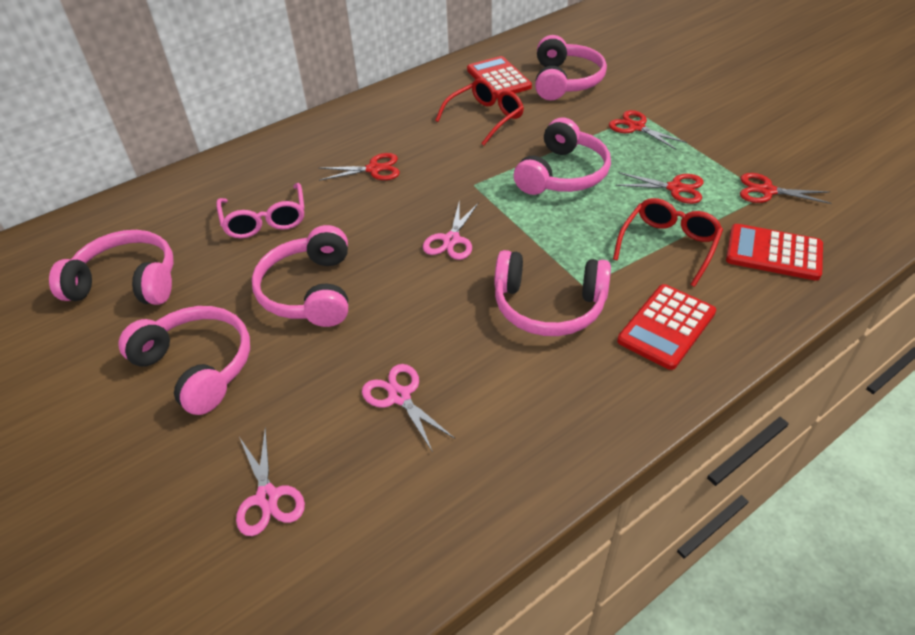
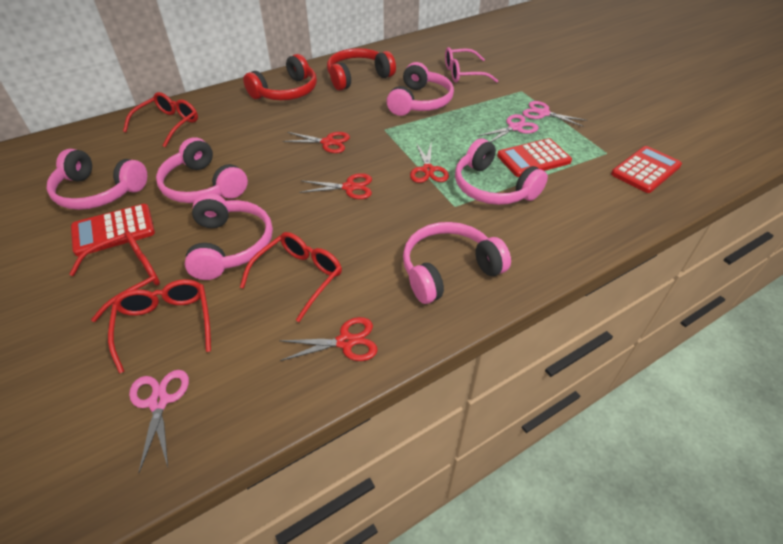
red glasses: [435,79,524,145] [613,198,723,287] = 2 -> [69,230,160,322] [108,279,211,374] [123,92,198,147] [240,232,342,322] = 4
red headphones: none = 0 -> [243,54,317,100] [327,48,396,91] = 2

